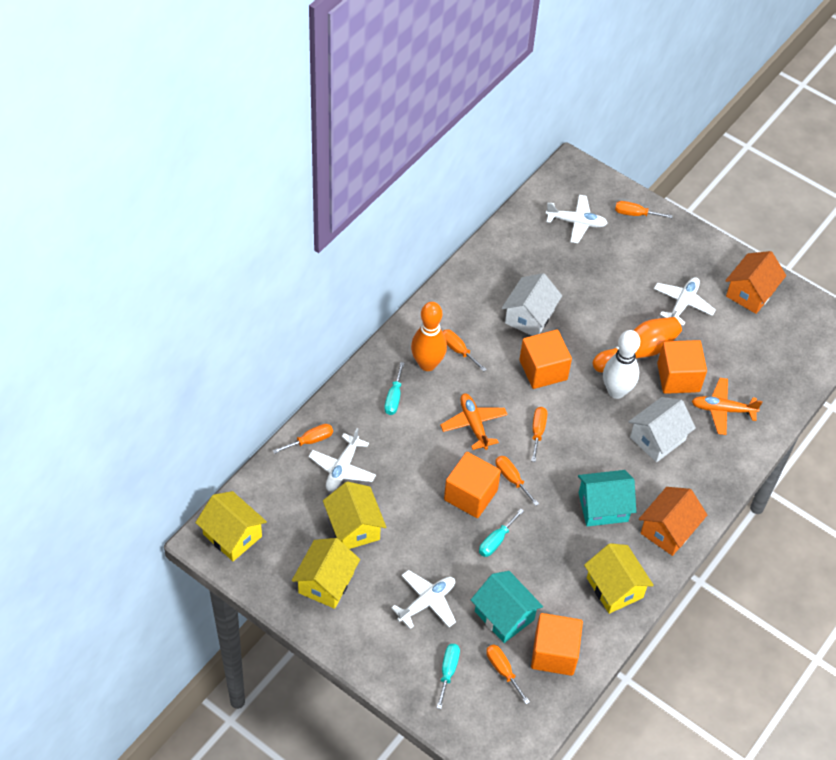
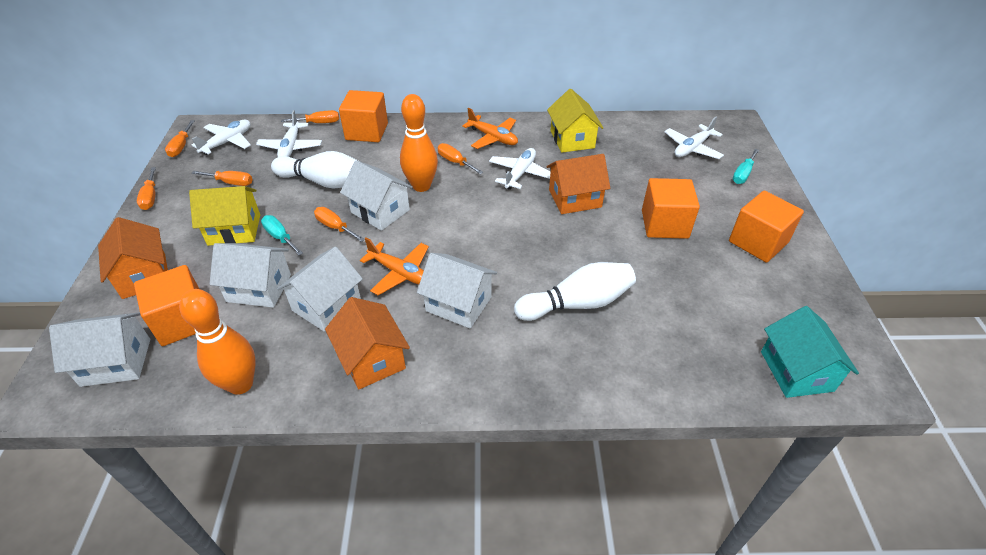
orange house: [639,487,707,556] [725,251,786,314] = 2 -> [98,217,168,299] [325,297,410,390] [547,154,610,214] = 3
turquoise house: [471,571,543,643] [578,470,636,527] = 2 -> [761,306,859,398] = 1
turquoise screwdriver: [384,362,404,415] [437,644,460,709] [479,509,524,557] = 3 -> [261,215,303,255] [733,149,759,184] = 2
white bowling pin: [603,330,640,399] = 1 -> [271,151,358,189] [514,262,636,321] = 2
white house: [502,273,562,336] [628,397,696,462] = 2 -> [49,312,150,387] [210,243,291,308] [277,247,363,332] [340,160,413,231] [417,253,497,329] = 5
yellow house: [195,491,267,561] [292,538,360,609] [323,482,386,549] [584,543,654,614] = 4 -> [189,186,260,246] [547,89,603,153] = 2

